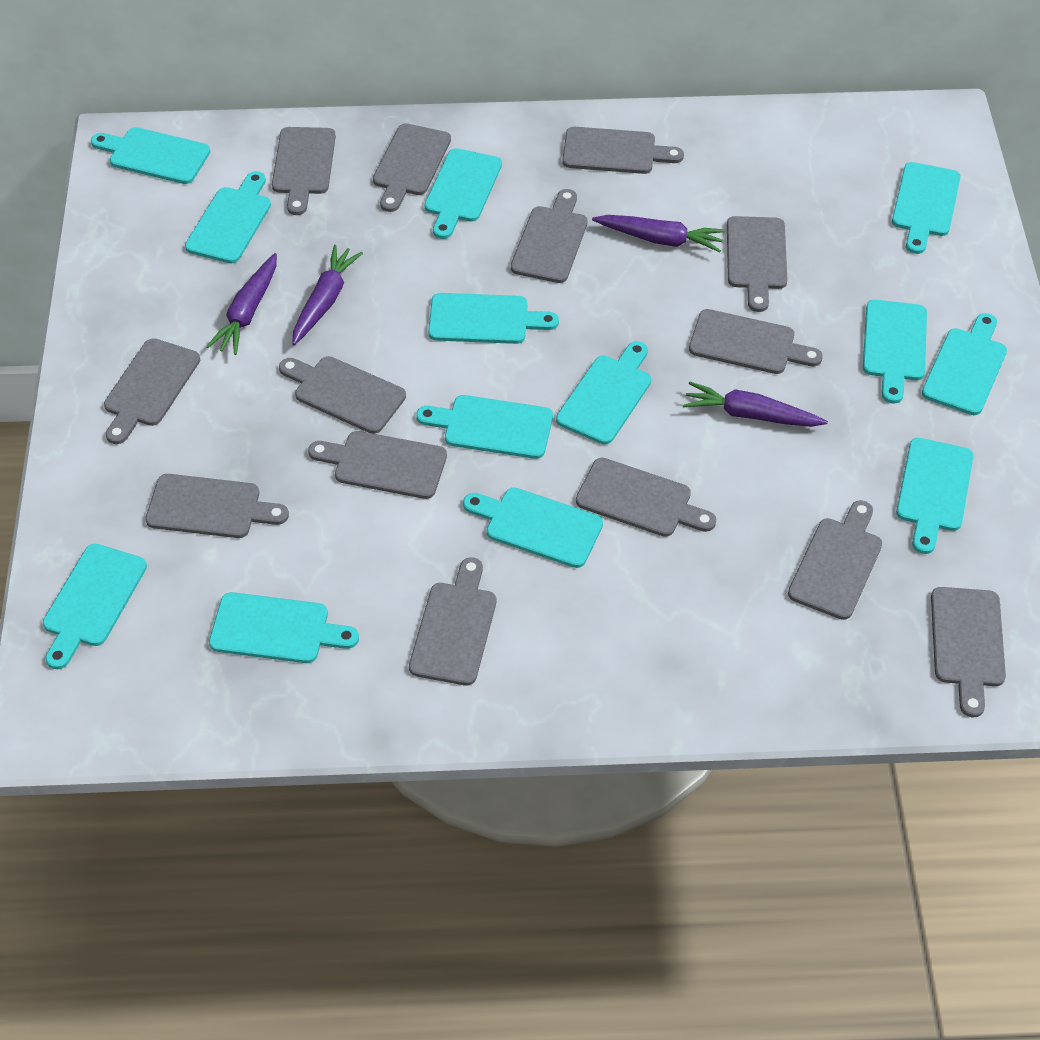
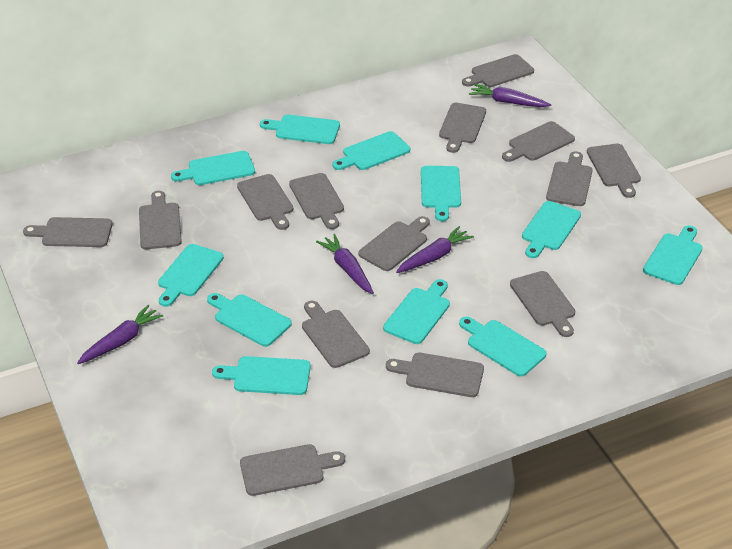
turquoise cutting board: [43,544,147,669] [91,127,211,184] [185,171,271,263] [209,592,359,663] [416,395,553,459] [424,148,502,239] [428,293,559,344] [463,488,603,568] [556,341,651,444] [863,300,927,403] [892,162,961,254] [896,438,974,554] [922,313,1007,415] = 13 -> [158,244,224,307] [171,151,255,185] [207,293,292,347] [212,356,311,395] [260,115,340,144] [332,131,410,170] [383,279,450,344] [421,166,461,221] [459,317,547,377] [522,201,581,258] [643,226,703,285] = 11

